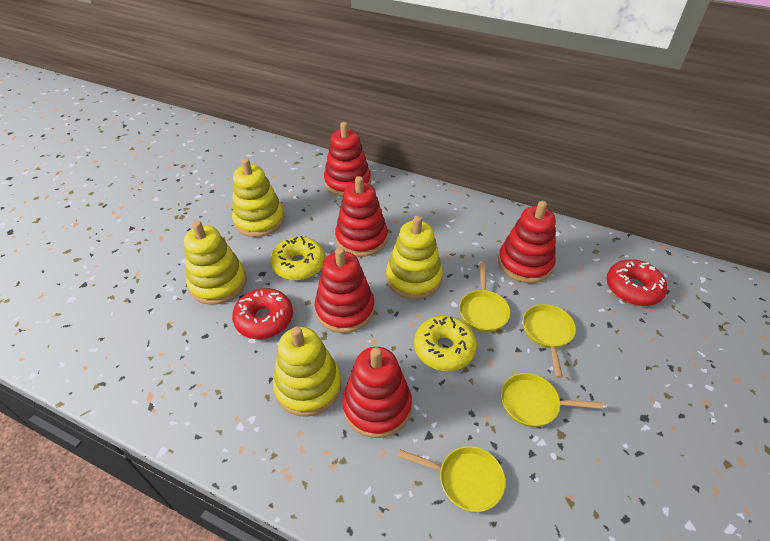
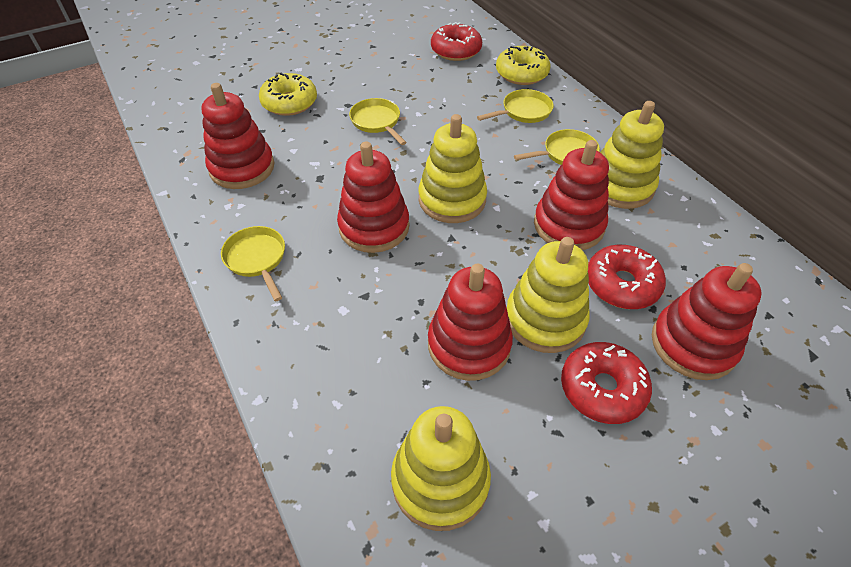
red donut: [232,288,293,339] [606,259,667,306] = 2 -> [431,22,482,61] [561,342,652,424] [588,244,666,309] = 3

